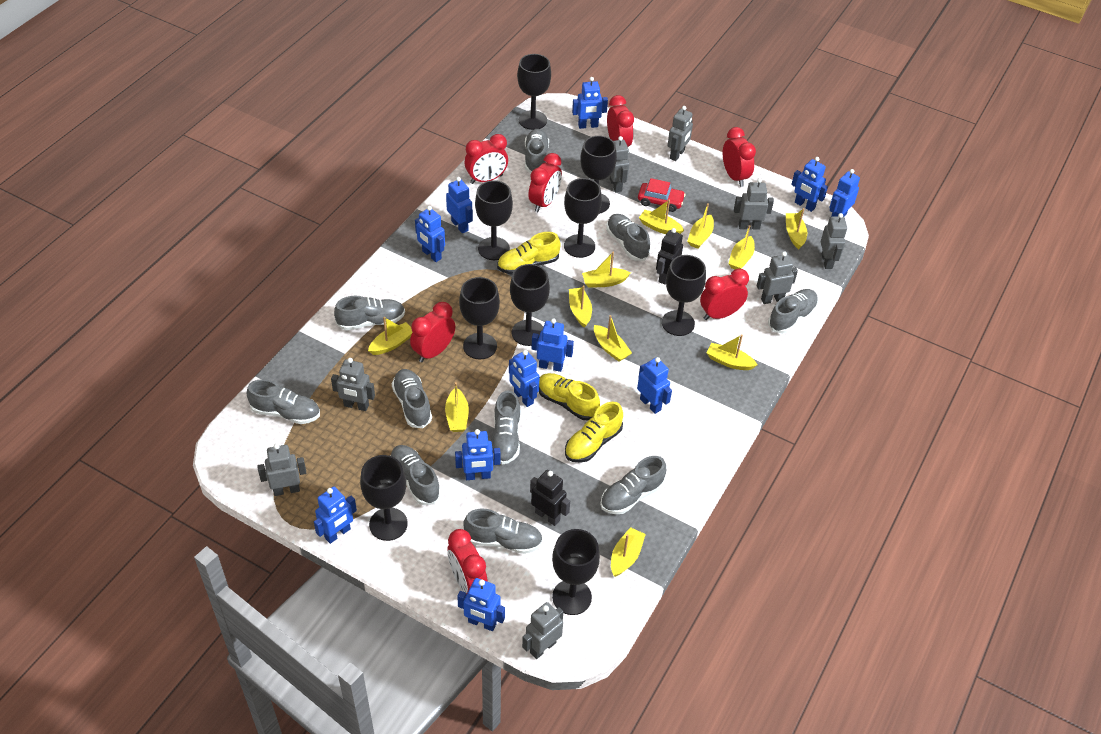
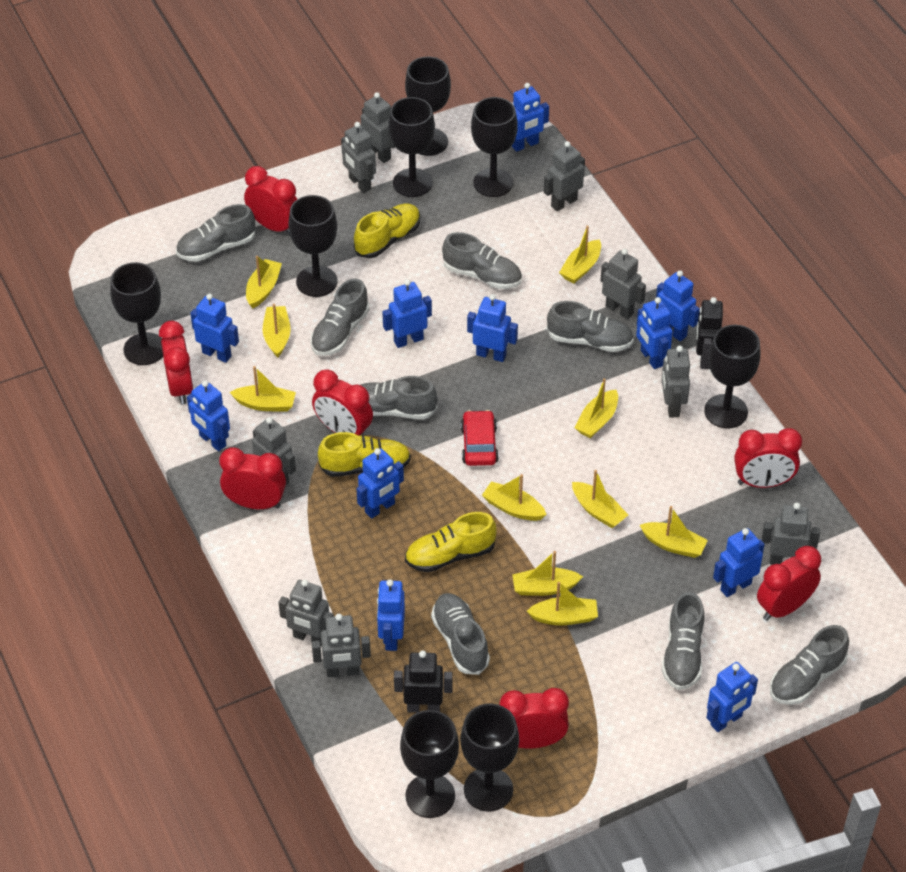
black goblet: [360,455,408,541] [459,277,500,359] [475,180,513,260] [510,264,550,346] [517,54,551,130] [552,529,600,615] [564,178,602,258] [580,136,617,214] [662,255,706,336] = 9 -> [110,262,163,365] [288,195,338,297] [388,97,435,197] [400,710,459,818] [405,57,451,156] [461,703,519,812] [471,97,518,197] [704,325,760,429] = 8
grey robot: [257,444,306,496] [331,358,375,411] [522,602,564,659] [610,136,629,192] [668,106,693,161] [734,178,774,230] [757,251,798,304] [821,213,847,269] = 8 -> [252,417,296,484] [279,579,334,647] [312,614,371,677] [341,122,376,193] [361,92,395,163] [544,141,585,211] [600,249,646,319] [662,346,690,418] [762,503,820,565] = 9
grey shoe: [247,379,320,424] [334,296,405,331] [391,445,441,505] [392,369,432,428] [463,509,543,554] [491,390,521,465] [525,129,549,173] [600,456,666,514] [606,214,650,261] [768,289,818,334] = 10 -> [176,204,255,262] [310,278,369,356] [361,376,437,419] [431,593,490,675] [442,232,522,289] [547,301,634,352] [662,592,705,690] [770,625,849,705] = 8
yellow boat: [368,317,412,355] [445,382,469,432] [569,285,592,328] [582,252,631,288] [594,315,632,362] [611,527,646,577] [639,200,684,234] [687,203,714,249] [707,334,757,370] [728,225,755,269] [786,208,807,249] = 11 -> [230,366,296,411] [246,256,282,308] [263,304,291,357] [482,474,547,521] [512,551,583,596] [527,582,598,625] [559,226,601,283] [572,470,628,528] [575,378,618,438] [640,506,708,558] = 10

